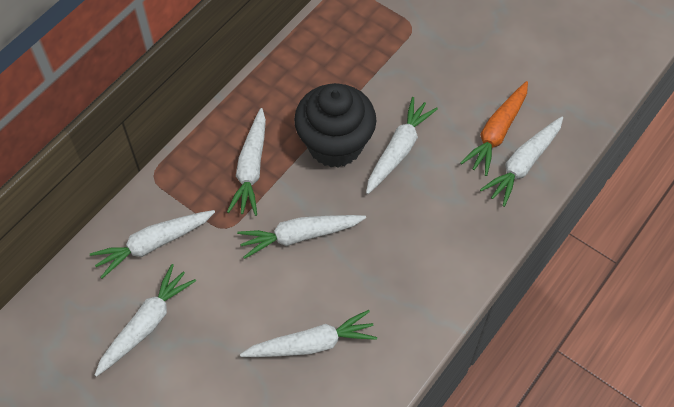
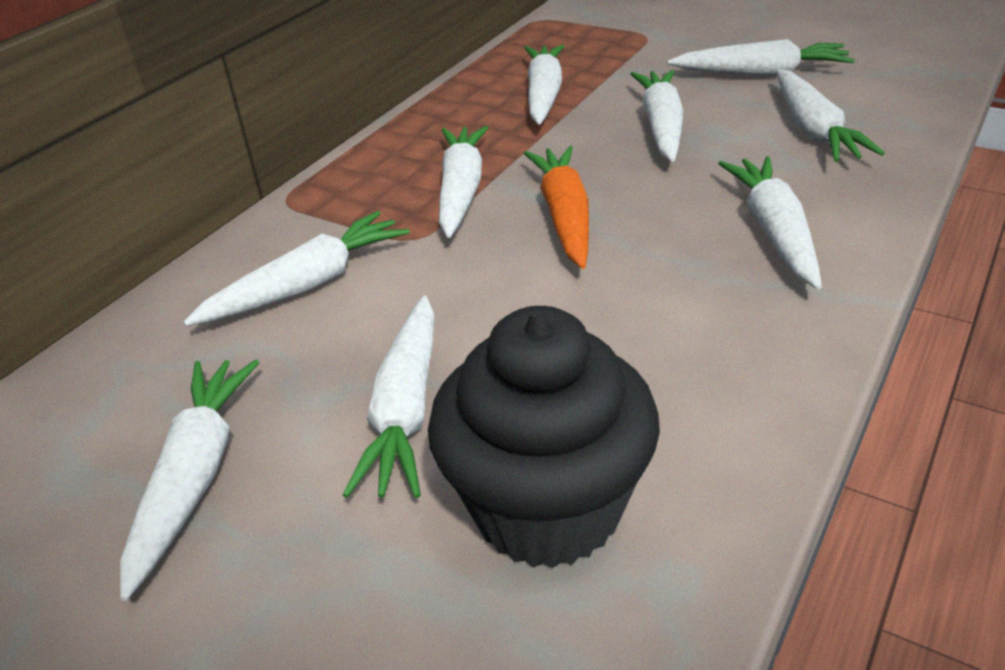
white carrot: [90,210,215,278] [95,264,196,377] [227,108,266,216] [237,215,366,259] [240,310,377,357] [366,97,438,194] [480,116,563,207] = 7 -> [120,359,259,601] [183,211,410,326] [343,296,435,498] [439,126,488,238] [524,44,565,125] [631,70,684,162] [668,39,855,76] [718,156,822,289] [776,69,885,162] = 9

